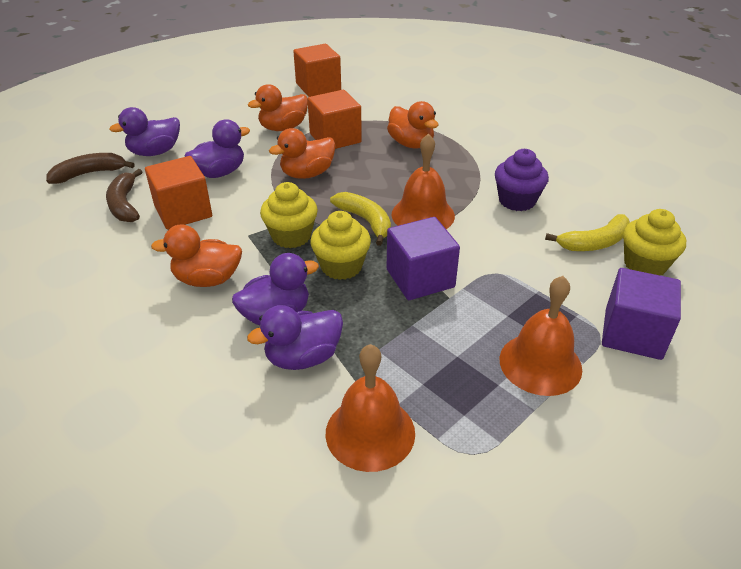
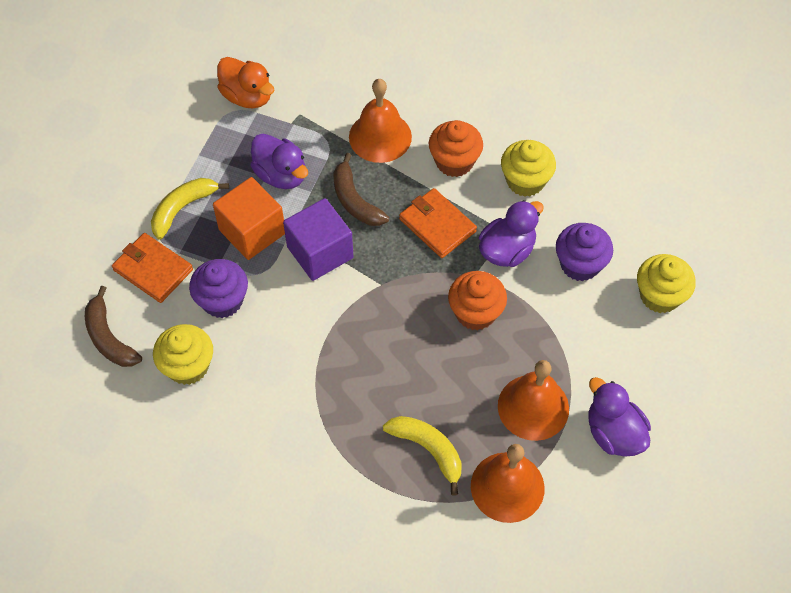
orange cube: [145,156,212,230] [293,44,341,97] [308,90,362,149] = 3 -> [213,177,285,260] = 1
orange cupcake: none = 0 -> [429,120,483,177] [448,271,507,331] = 2
orange duck: [151,224,242,287] [248,84,308,131] [269,128,336,179] [387,101,439,148] = 4 -> [217,57,274,109] = 1
orange wallet: none = 0 -> [112,233,193,303] [399,188,477,258] = 2
purple cube: [386,217,460,300] [602,268,681,360] = 2 -> [283,198,353,281] = 1
purple cupcake: [495,149,549,211] = 1 -> [189,259,248,318] [556,223,613,281] = 2
purple duck: [109,107,180,156] [185,119,250,178] [232,253,319,325] [247,305,343,370] = 4 -> [250,134,308,189] [479,200,544,267] [588,377,651,457] = 3

